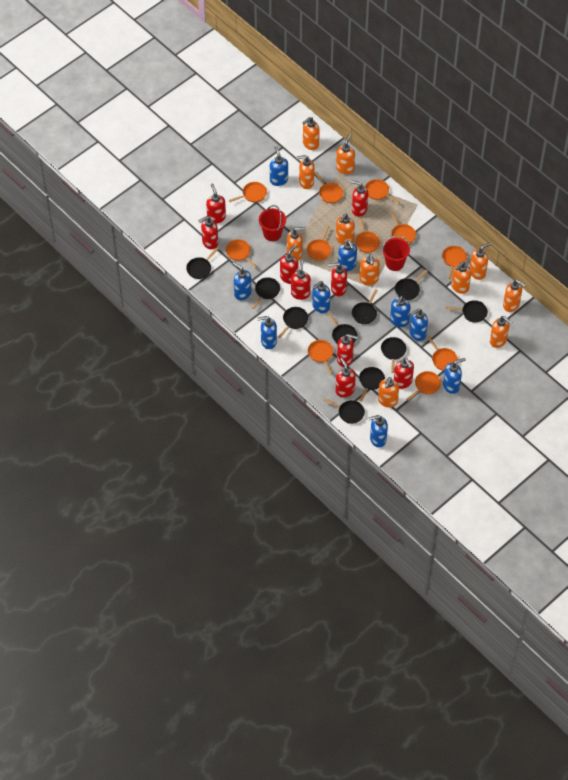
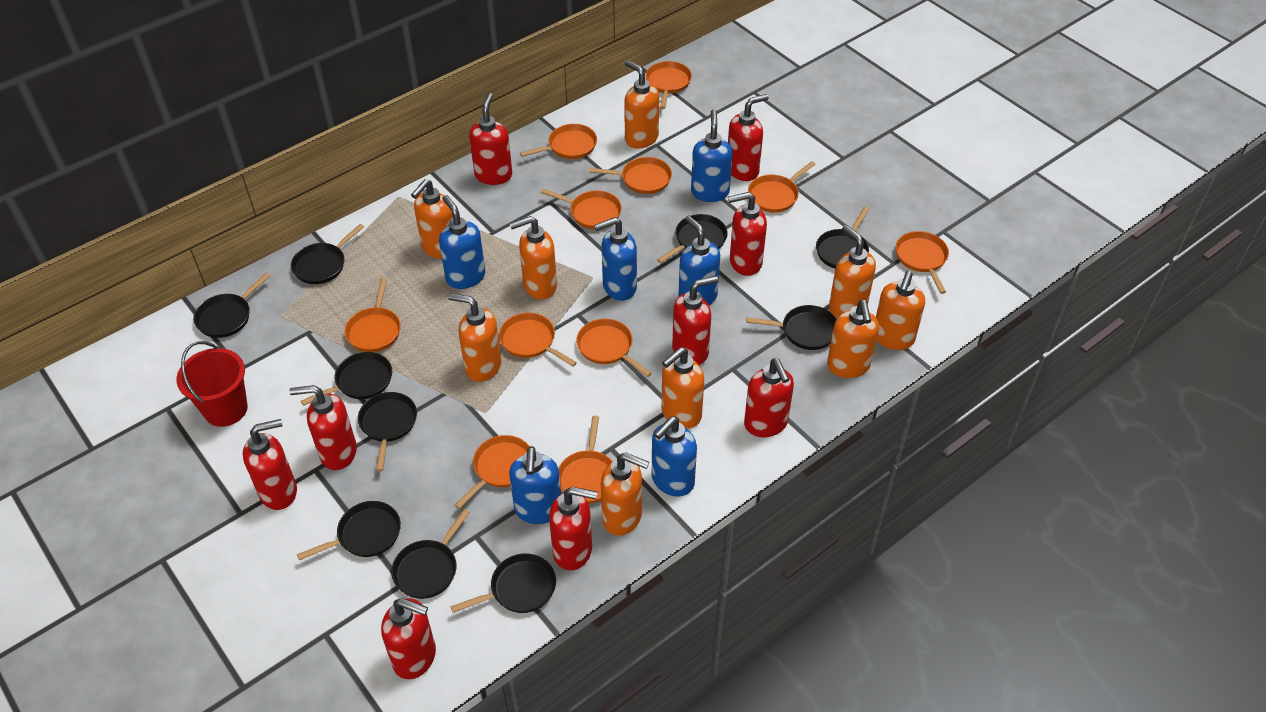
blue soap dispenser: [233,262,251,300] [257,316,277,349] [270,146,288,186] [312,281,330,313] [338,240,357,271] [368,415,388,448] [390,296,411,327] [409,308,428,341] [443,358,466,394] = 9 -> [439,195,485,289] [509,446,561,524] [594,217,637,301] [652,416,697,497] [678,215,720,305] [691,109,733,202] = 6
orange soap dispenser: [287,227,306,261] [296,155,315,189] [302,117,320,150] [336,134,355,174] [336,213,355,245] [359,254,380,285] [378,377,399,407] [451,262,471,294] [469,243,491,280] [490,316,512,348] [503,280,526,312] = 11 -> [411,179,453,259] [448,293,501,382] [509,216,557,299] [601,452,649,536] [624,60,659,149] [661,347,704,429] [827,300,879,378] [829,225,876,318] [876,271,925,350] = 9
red bucket: [259,205,286,241] [382,235,410,271] = 2 -> [176,341,248,427] = 1

